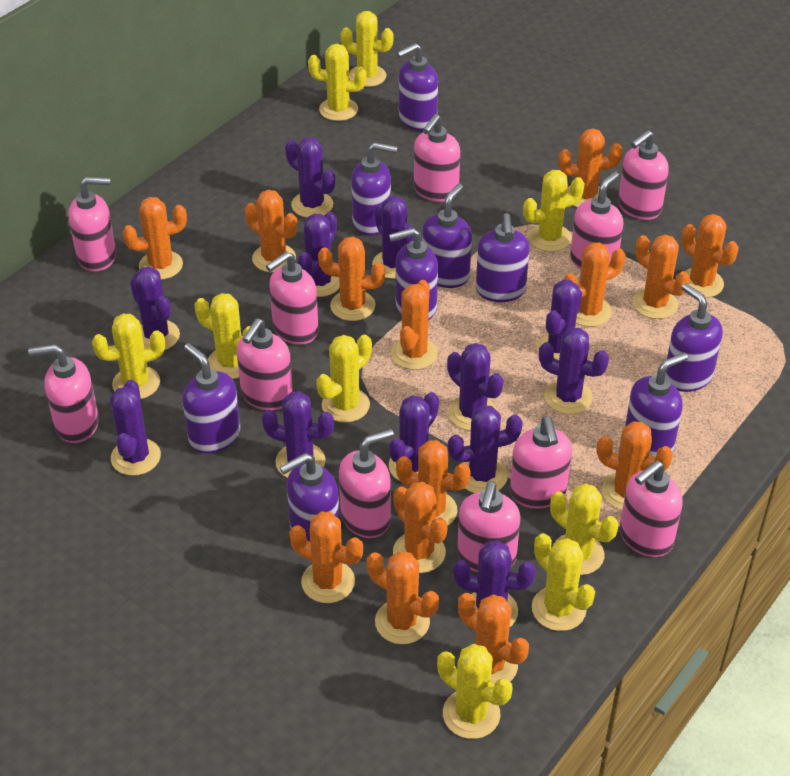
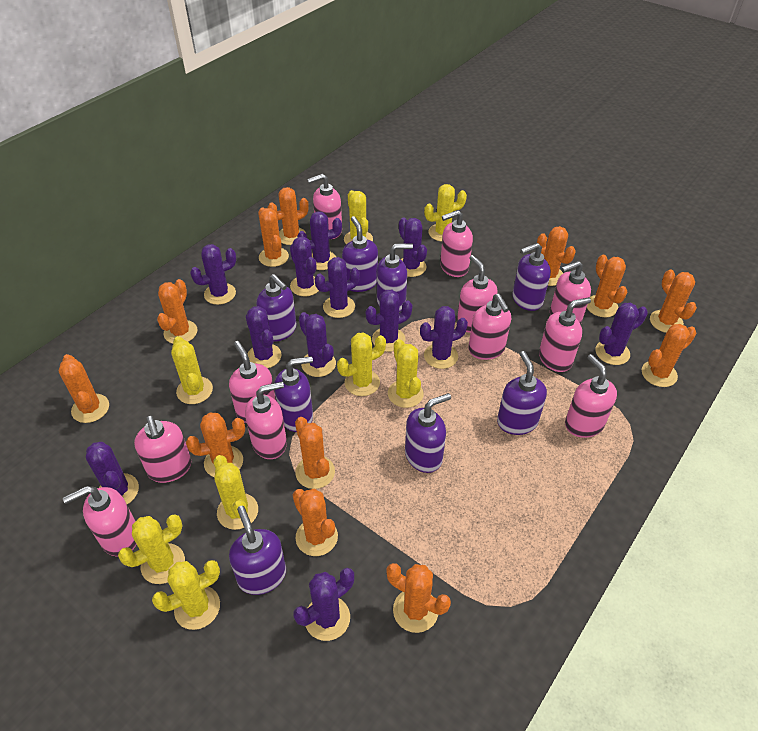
orange cactus: [122,197,187,280] [245,190,297,273] [289,511,363,603] [318,237,385,321] [367,551,439,644] [391,280,438,370] [393,482,448,573] [396,440,471,526] [458,593,529,684] [559,128,623,207] [564,243,626,327] [597,421,673,510] [633,235,690,319] [681,214,739,298] = 14 -> [59,354,109,423] [157,279,197,344] [186,412,245,477] [258,207,289,267] [268,187,309,245] [293,489,338,556] [295,417,335,489] [386,563,451,633] [537,226,576,286] [587,255,627,317] [642,324,696,387] [650,269,697,333] = 12
purple soap dispenser: [182,343,241,453] [279,453,339,542] [351,142,397,236] [389,228,438,320] [397,43,438,131] [422,184,472,288] [476,213,530,302] [625,352,688,457] [665,283,723,392] = 9 -> [229,505,286,595] [256,274,296,342] [275,356,313,432] [342,216,378,292] [377,243,413,312] [405,393,451,473] [497,351,547,435] [512,243,551,311] = 8
yellow cactus: [92,314,165,399] [194,293,250,379] [308,44,367,121] [316,335,372,423] [341,11,394,87] [437,644,512,739] [523,170,585,252] [532,533,595,631] [550,483,618,575] = 9 -> [118,514,185,584] [152,560,220,630] [171,336,213,404] [214,455,258,530] [337,332,386,396] [344,190,373,244] [388,339,424,408] [424,184,467,242] = 8

